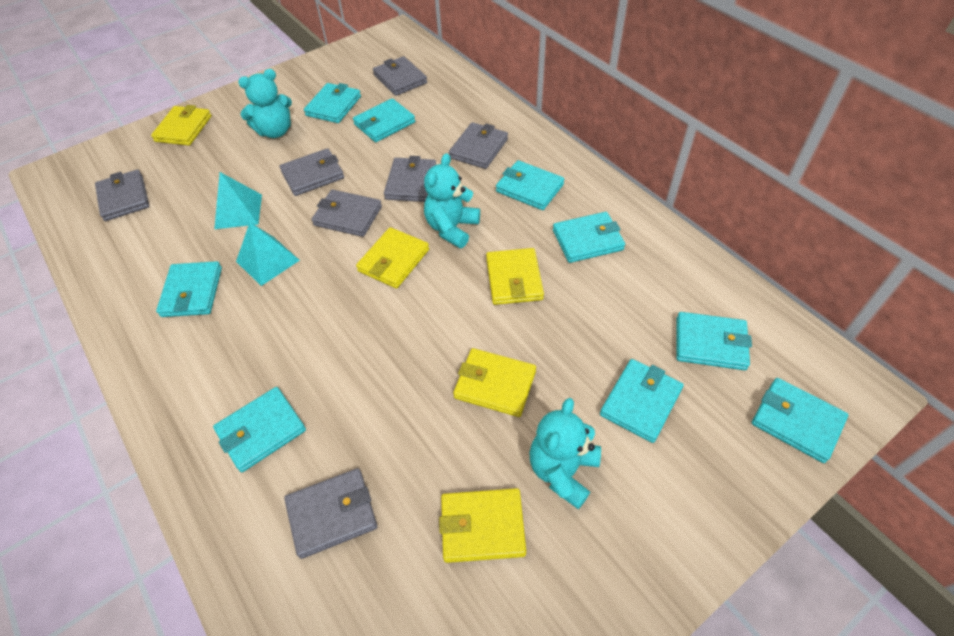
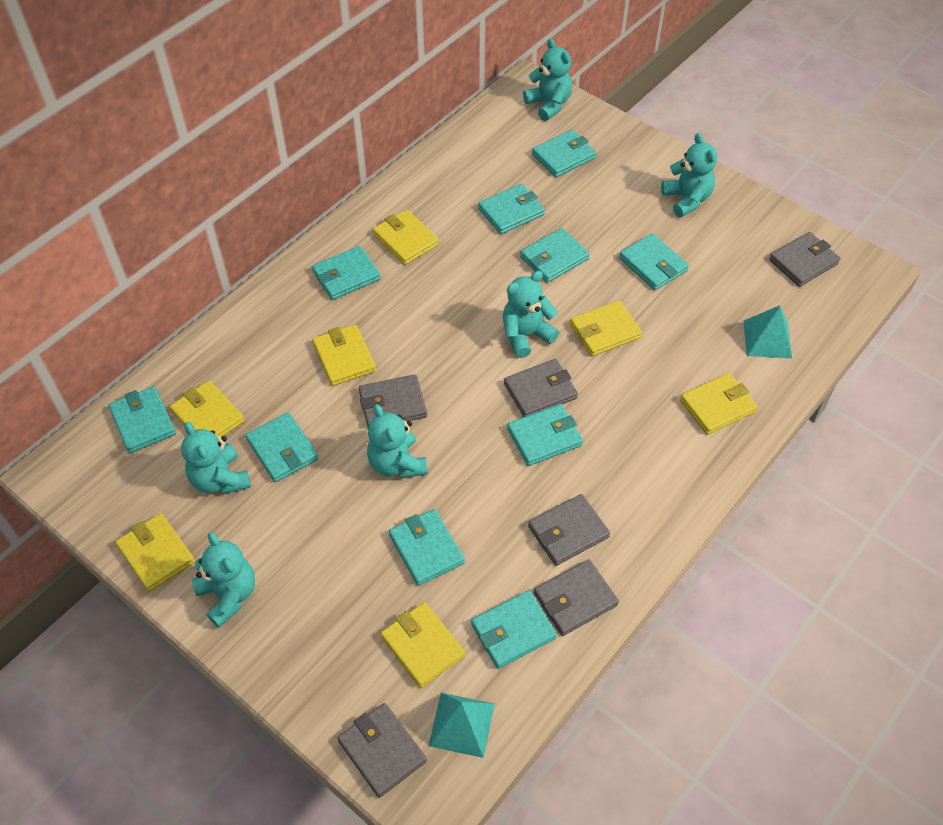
grey wallet: [95,169,149,221] [280,148,344,196] [284,468,377,559] [311,190,382,237] [373,56,427,96] [384,156,436,202] [449,122,508,169] = 7 -> [337,703,427,798] [359,374,427,428] [504,359,578,417] [528,494,610,566] [534,559,619,636] [769,232,841,287] = 6
turquoise teddy bear: [238,69,292,138] [424,153,480,248] [529,398,601,509] = 3 -> [181,422,251,494] [192,532,255,628] [367,404,428,478] [503,271,559,358] [523,39,572,121] [661,133,717,217] = 6
turquoise wallet: [156,261,222,317] [213,387,306,472] [304,83,361,123] [353,98,415,142] [496,160,564,210] [553,212,625,263] [600,359,684,443] [676,312,752,370] [752,378,849,463] = 9 -> [109,386,176,453] [246,412,319,482] [312,246,381,300] [389,509,465,586] [471,590,557,669] [478,184,545,234] [507,404,583,466] [520,228,590,283] [532,129,596,177] [619,233,689,290] = 10
yellow wallet: [151,105,211,146] [356,227,429,289] [439,488,526,563] [453,348,536,417] [486,248,544,305] = 5 -> [115,513,195,592] [170,380,245,437] [313,325,376,386] [373,209,439,265] [381,602,465,688] [570,300,642,356] [680,373,758,435] = 7

